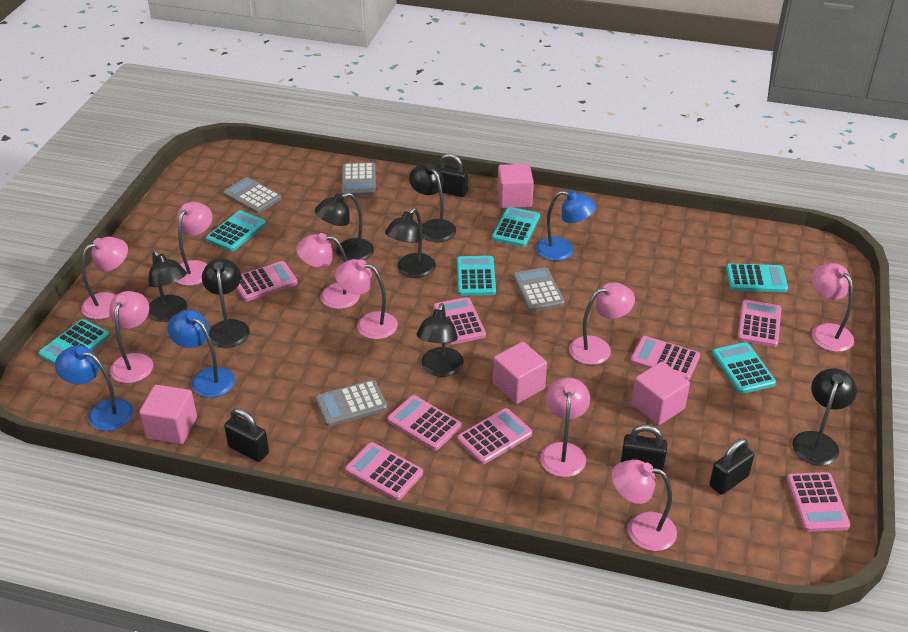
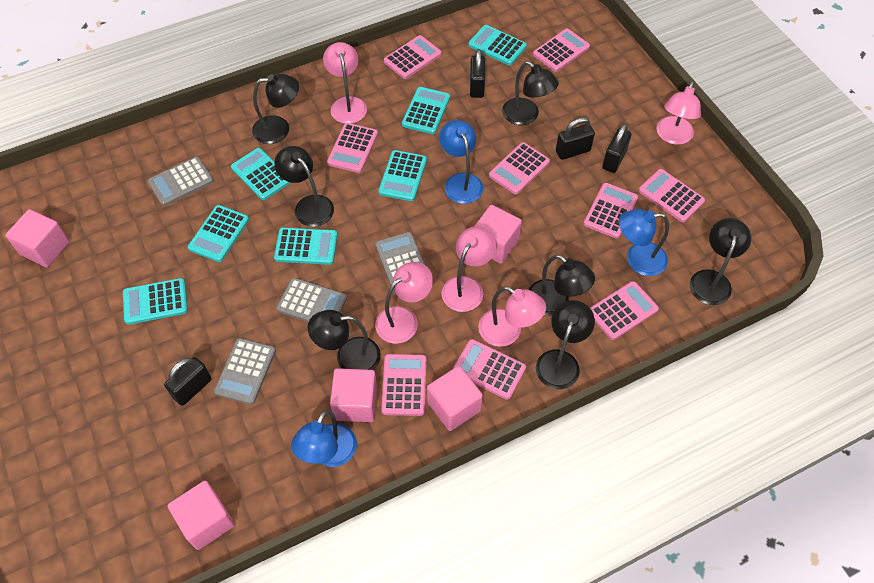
pink calculator: [237,261,298,301] [345,442,423,501] [387,395,462,450] [433,297,486,345] [457,408,532,464] [630,336,700,380] [737,300,781,347] [786,472,850,532] = 8 -> [327,123,378,173] [381,354,427,416] [384,35,441,79] [453,339,526,400] [489,142,550,194] [533,29,590,72] [584,183,638,239] [590,281,659,340] [639,169,705,222] = 9
pink cube: [139,385,197,444] [493,342,547,404] [497,164,534,208] [631,361,690,425] = 4 -> [5,209,70,267] [167,481,235,550] [330,368,377,422] [427,366,483,431] [474,205,522,264] = 5
pink lamp: [81,237,128,319] [109,291,153,383] [176,202,212,286] [296,233,360,309] [335,259,398,339] [540,378,590,477] [569,283,635,365] [612,460,677,551] [812,263,854,352] = 9 -> [323,42,367,124] [375,262,433,344] [442,226,496,312] [478,286,546,347] [656,81,701,145] = 5
turquoise calculator: [38,319,110,365] [206,210,266,252] [457,256,496,296] [492,207,540,247] [712,342,776,394] [726,264,788,292] = 6 -> [123,278,188,325] [188,205,249,262] [231,148,291,200] [274,227,338,265] [378,150,427,201] [402,87,450,134] [468,25,527,66] = 7

